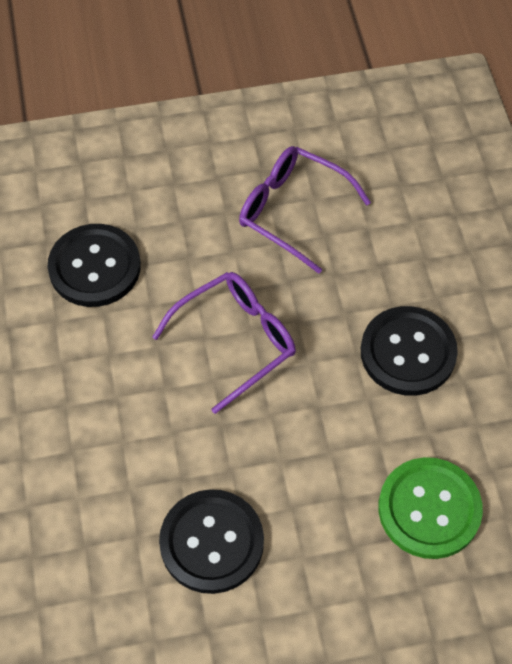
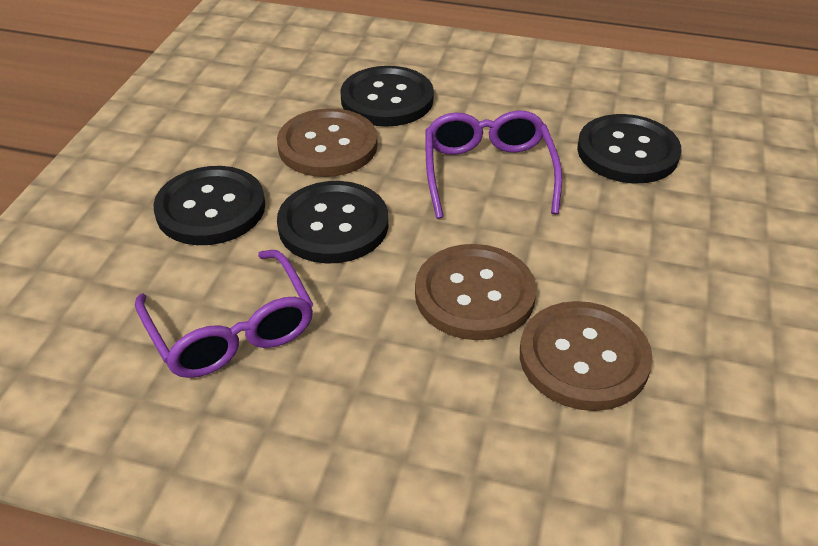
black button: [48,224,141,307] [159,489,264,594] [361,306,458,396] = 3 -> [153,166,265,245] [277,181,388,264] [340,66,434,127] [577,114,681,183] = 4
brown button: none = 0 -> [277,108,378,177] [415,244,536,340] [520,301,653,411] = 3
green button: [378,457,483,559] = 1 -> none = 0

